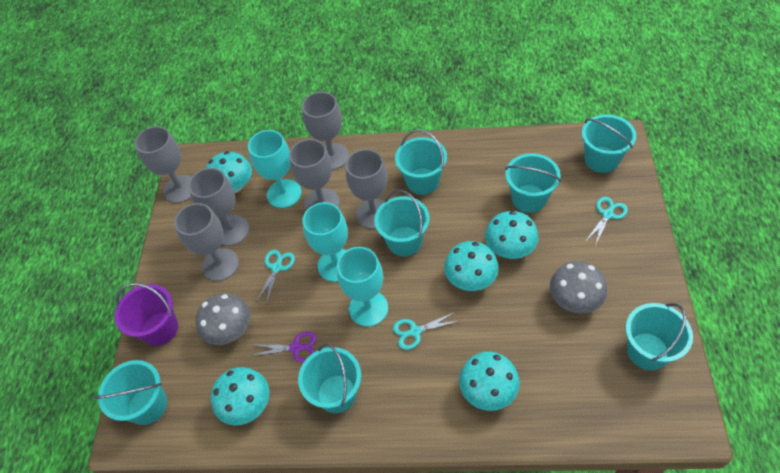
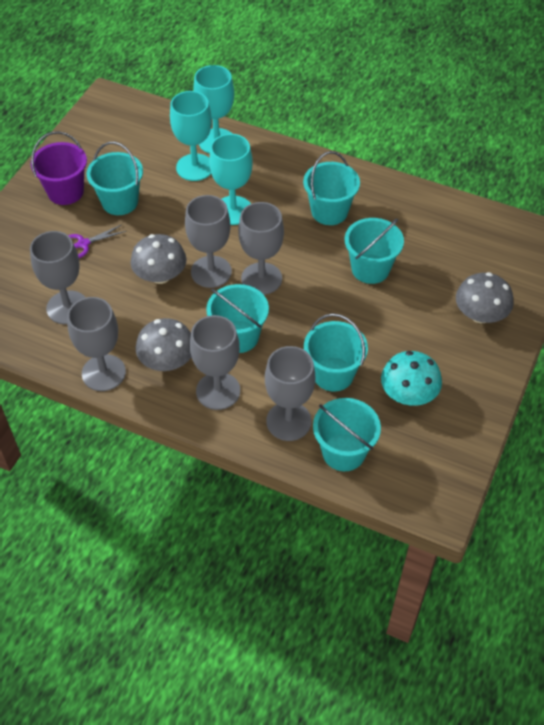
grey mushroom: [196,293,250,345] [550,261,607,313] = 2 -> [131,234,187,284] [135,318,192,371] [456,272,514,323] = 3
turquoise bucket: [94,360,167,425] [298,344,361,413] [374,190,430,256] [395,129,447,195] [505,153,561,213] [582,114,636,173] [625,303,693,370] = 7 -> [87,142,143,215] [206,284,269,353] [303,151,360,225] [304,313,368,391] [313,398,381,471] [345,218,404,284] = 6
turquoise mushroom: [206,151,252,193] [211,367,269,425] [444,241,499,291] [459,352,520,411] [485,211,538,259] = 5 -> [381,351,442,406] = 1
turquoise scissors: [257,250,295,305] [393,312,459,350] [585,197,628,246] = 3 -> none = 0

